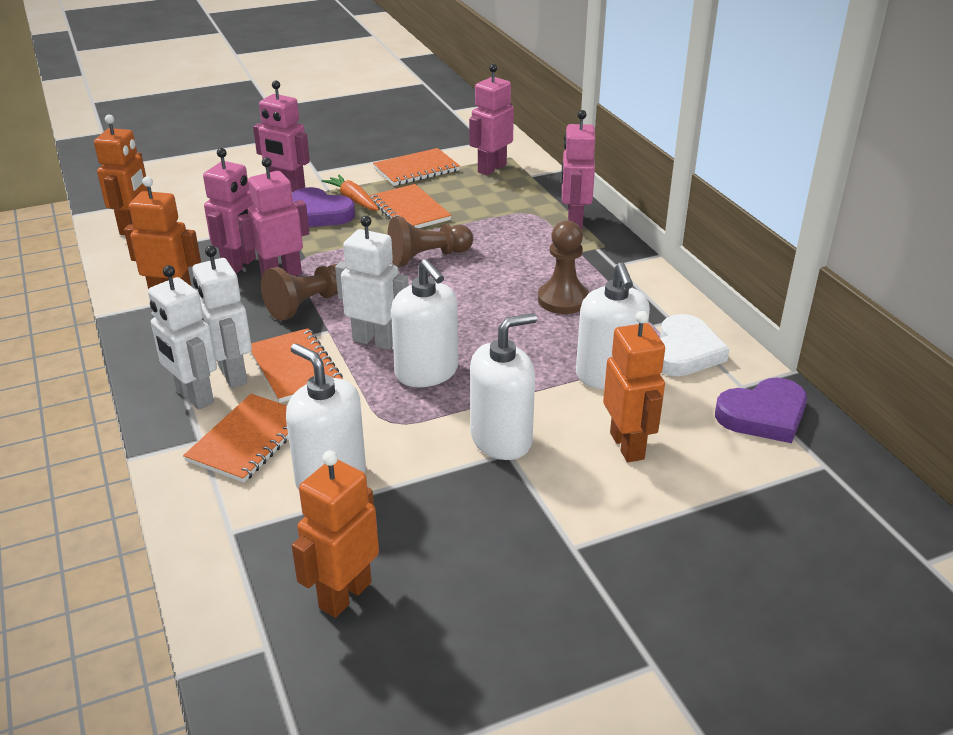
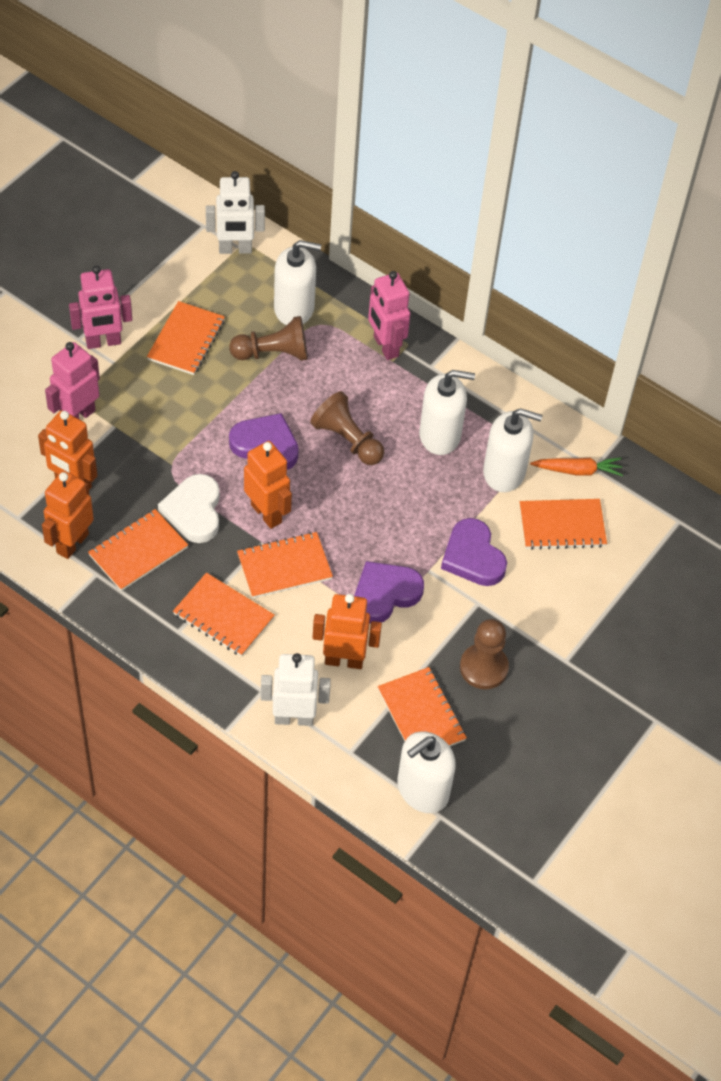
orange notebook: [183,394,289,483] [250,328,343,403] [370,184,451,228] [373,148,460,186] = 4 -> [88,509,188,591] [147,301,225,375] [173,573,275,657] [237,532,333,598] [378,667,467,746] [520,499,607,550] = 6
pink robot: [203,148,256,274] [237,157,309,278] [253,80,310,192] [469,64,514,175] [561,110,595,229] = 5 -> [45,342,100,420] [69,265,132,349] [368,271,410,360] = 3
purple heart: [292,187,355,227] [715,378,807,443] = 2 -> [229,413,299,470] [354,561,424,624] [441,518,507,586] = 3
white robot: [148,265,217,410] [192,246,252,388] [335,216,409,350] = 3 -> [206,171,265,254] [261,653,331,726] = 2

